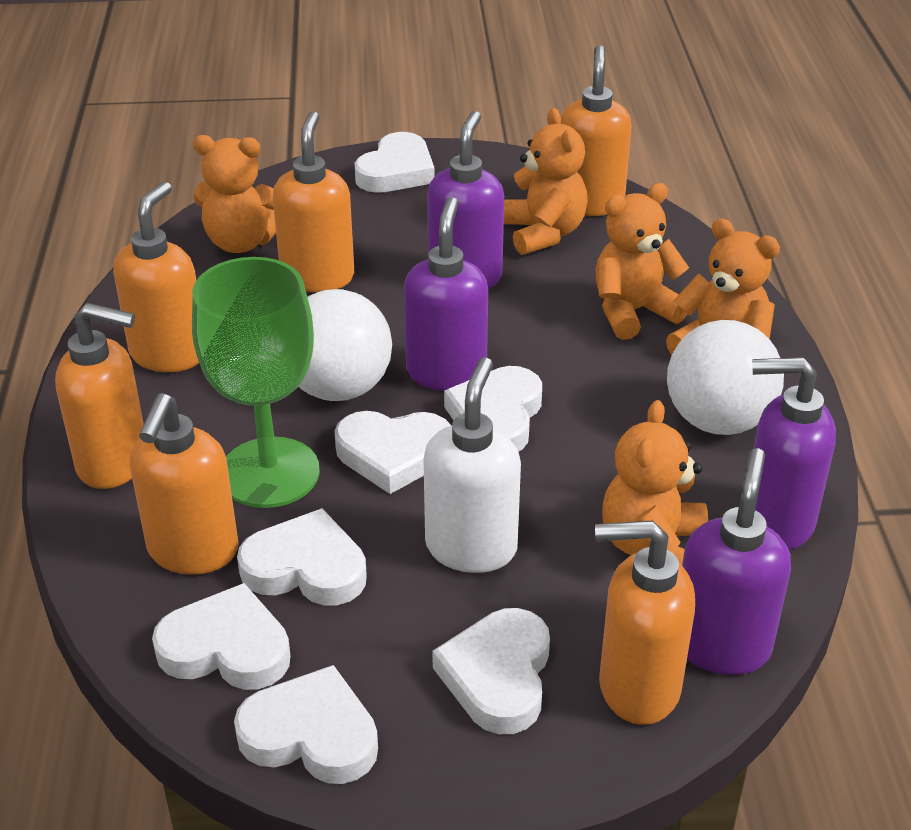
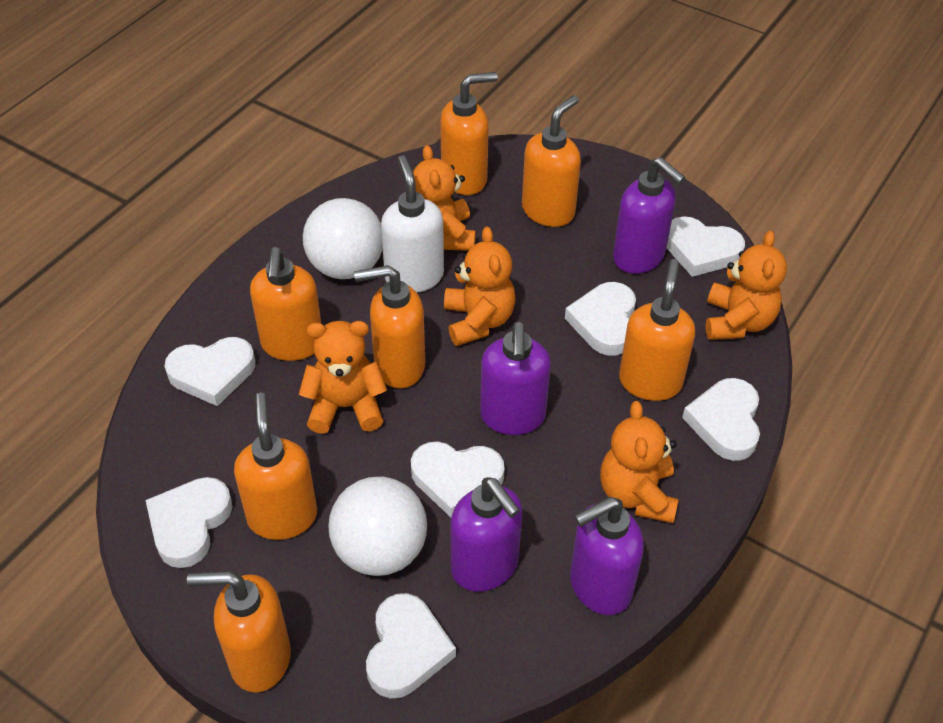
green goblet: [192,257,320,508] = 1 -> none = 0
orange soap dispenser: [55,303,144,489] [113,181,199,372] [130,393,239,575] [273,111,354,292] [561,45,632,216] [595,521,695,725] = 6 -> [187,571,291,692] [234,393,317,540] [250,247,321,361] [354,265,425,388] [440,72,498,195] [522,95,581,227] [619,259,695,401] = 7

